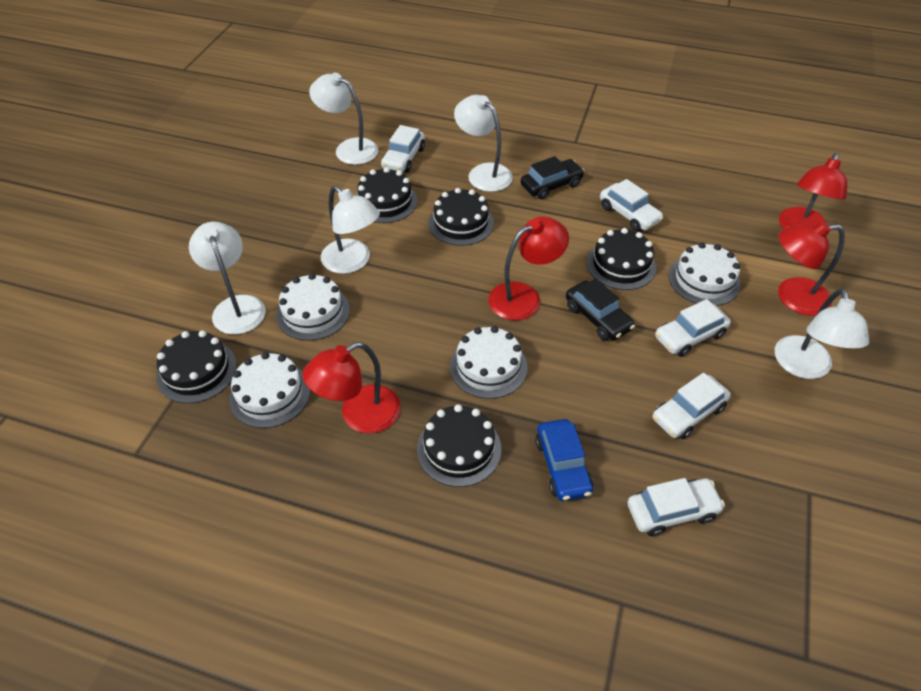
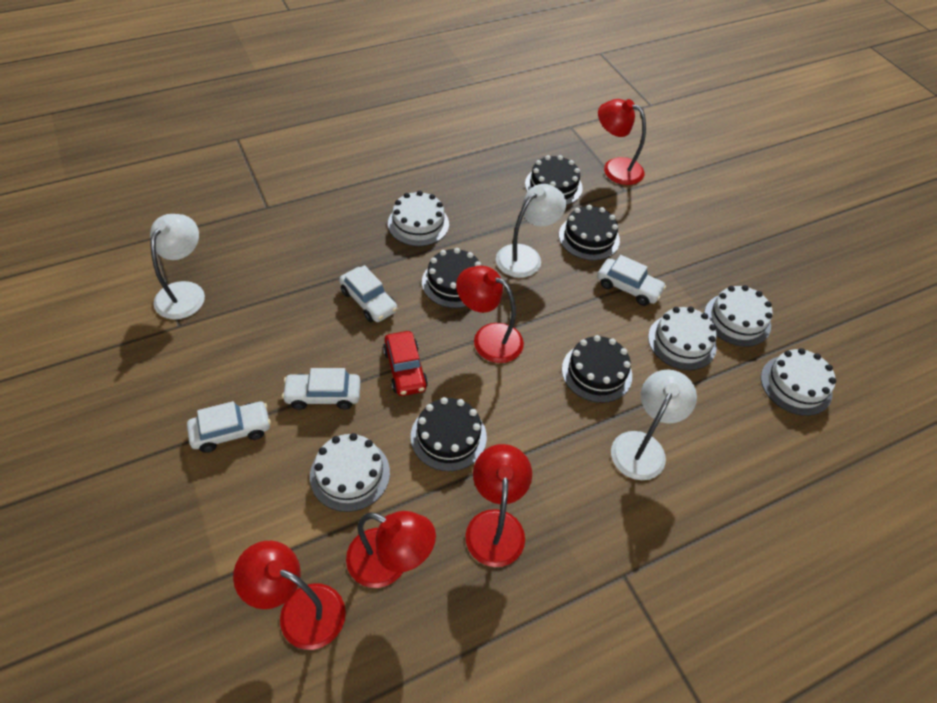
black car: [521,156,585,199] [566,279,635,340] = 2 -> none = 0
blue car: [535,419,593,501] = 1 -> none = 0
red car: none = 0 -> [383,331,428,396] = 1
red lamp: [303,342,401,433] [488,216,569,320] [778,221,845,316] [779,153,847,229] = 4 -> [233,541,346,650] [346,511,436,588] [456,266,524,363] [465,444,532,567] [598,99,646,185] = 5
white cake: [229,352,310,428] [276,273,350,341] [450,326,527,399] [669,242,741,306] = 4 -> [310,433,390,512] [388,191,449,246] [648,307,717,370] [704,285,773,347] [761,348,836,416] = 5
white car: [381,125,425,173] [600,179,664,231] [627,478,725,536] [653,373,731,439] [655,299,731,357] = 5 -> [187,401,271,453] [282,368,361,410] [339,265,398,322] [597,255,666,306] = 4
white lamp: [189,222,266,334] [309,73,379,165] [321,186,380,274] [454,95,513,192] [775,288,869,379] = 5 -> [150,214,205,319] [496,184,566,278] [611,370,697,480] = 3

